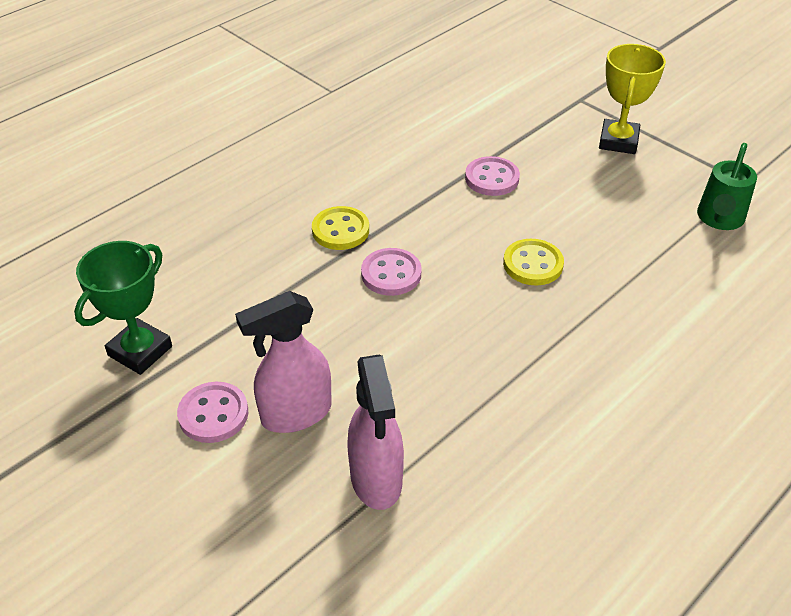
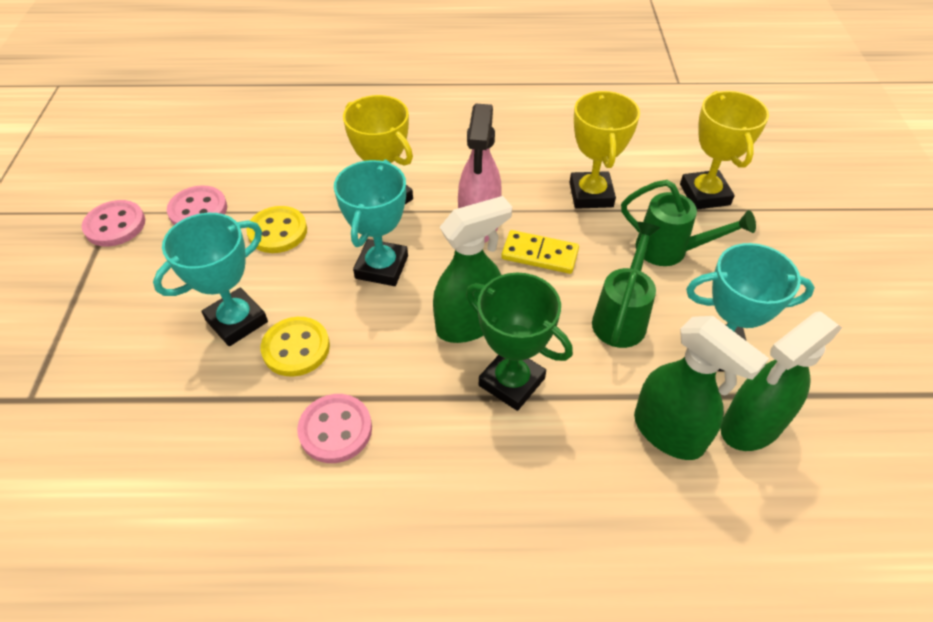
green spray bottle: none = 0 -> [433,196,512,343] [634,316,769,460] [721,311,842,451] = 3
green watering can: [697,143,757,230] = 1 -> [592,222,660,348] [621,180,756,266] = 2
pink spray bottle: [235,291,332,433] [347,354,404,510] = 2 -> [458,104,502,243] = 1
turquoise trophy: none = 0 -> [153,213,268,346] [334,160,408,286] [686,243,815,372] = 3
yellow domino: none = 0 -> [501,230,579,274] = 1
yellow trophy: [599,44,666,154] = 1 -> [343,95,413,204] [569,91,640,209] [680,91,769,210] = 3

